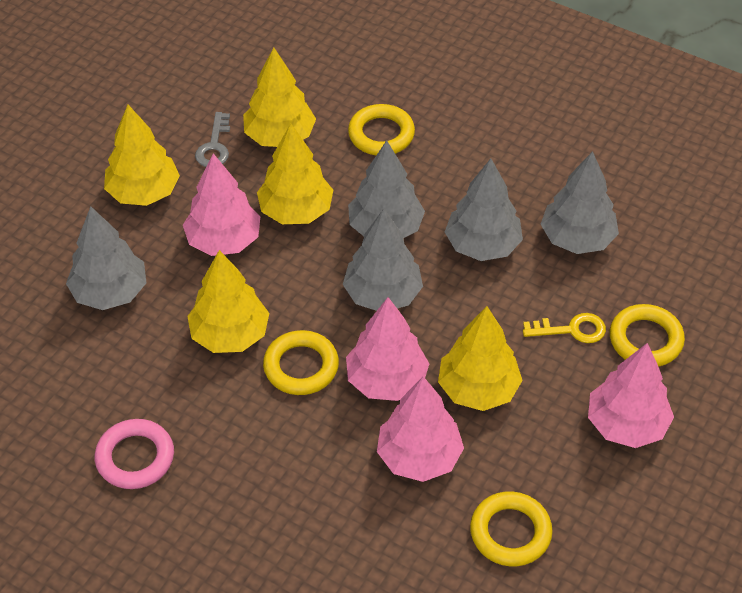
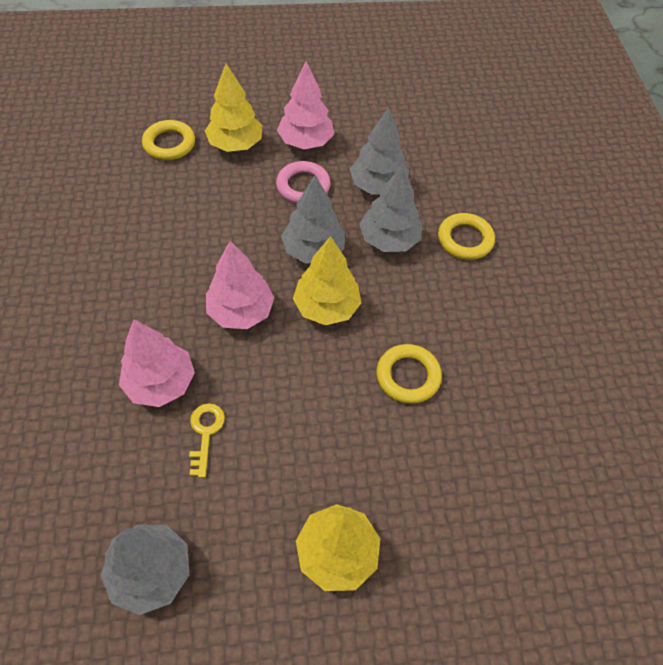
grey key: [195,112,230,167] = 1 -> none = 0
grey tree: [66,206,146,310] [343,209,423,311] [348,140,425,238] [445,159,523,261] [540,151,619,254] = 5 -> [101,525,189,615] [281,175,345,264] [350,107,409,195] [359,164,422,252] = 4
pink tree: [183,153,260,256] [346,297,429,401] [377,376,464,482] [588,343,674,448] = 4 -> [119,319,195,407] [206,241,275,329] [277,62,334,149] = 3
yellow ring: [263,330,339,395] [348,104,415,155] [470,491,553,566] [610,304,685,367] = 4 -> [142,120,195,160] [376,344,442,404] [438,213,495,260] = 3
yellow tree: [104,105,180,206] [187,250,269,353] [243,47,316,147] [257,123,333,224] [438,306,523,411] = 5 -> [205,64,262,152] [293,236,361,325] [296,504,380,591] = 3

